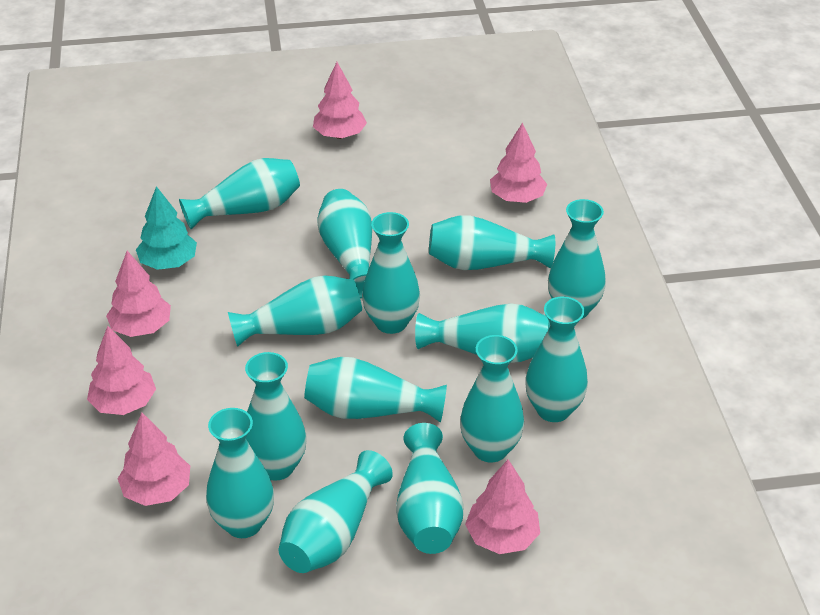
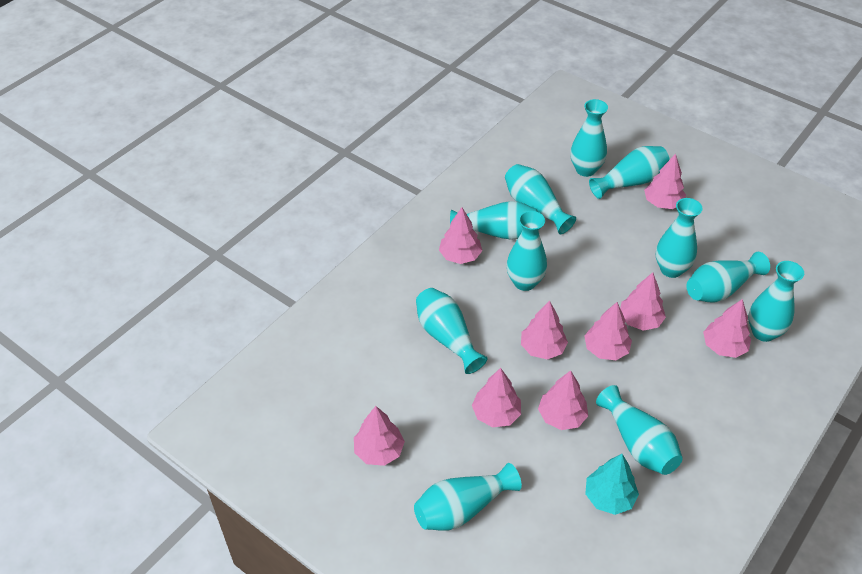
pink tree: [87,326,156,415] [106,251,171,337] [118,413,190,506] [313,62,367,139] [465,459,540,554] [490,122,547,203] = 6 -> [354,406,405,466] [439,207,482,264] [472,368,521,427] [521,301,568,359] [538,370,588,430] [584,302,632,360] [620,272,666,331] [644,154,686,209] [703,299,751,358] = 9
turquoise vase: [179,158,300,229] [206,408,274,538] [228,275,362,347] [245,352,307,481] [279,450,393,573] [304,357,447,423] [317,189,372,298] [362,212,420,334] [396,423,463,554] [415,304,551,363] [429,215,555,270] [460,335,524,462] [525,296,588,422] [548,199,606,319] = 14 -> [414,463,522,531] [416,288,487,374] [450,201,537,240] [505,164,576,234] [506,211,547,291] [570,99,608,177] [589,146,670,199] [596,385,683,475] [656,198,703,278] [686,252,770,303] [748,261,804,342] = 11

